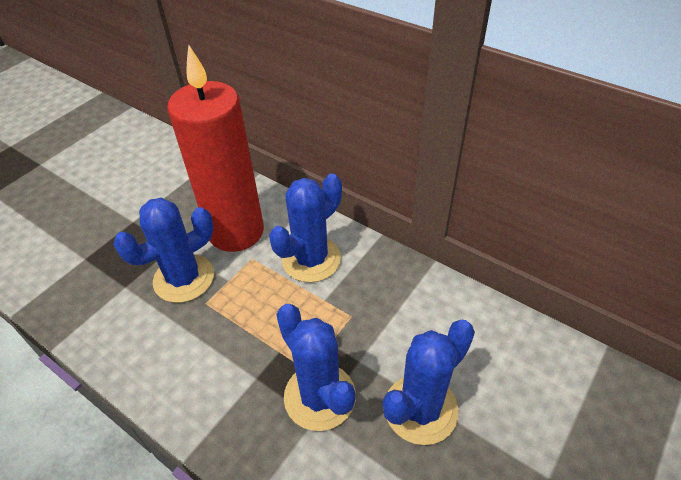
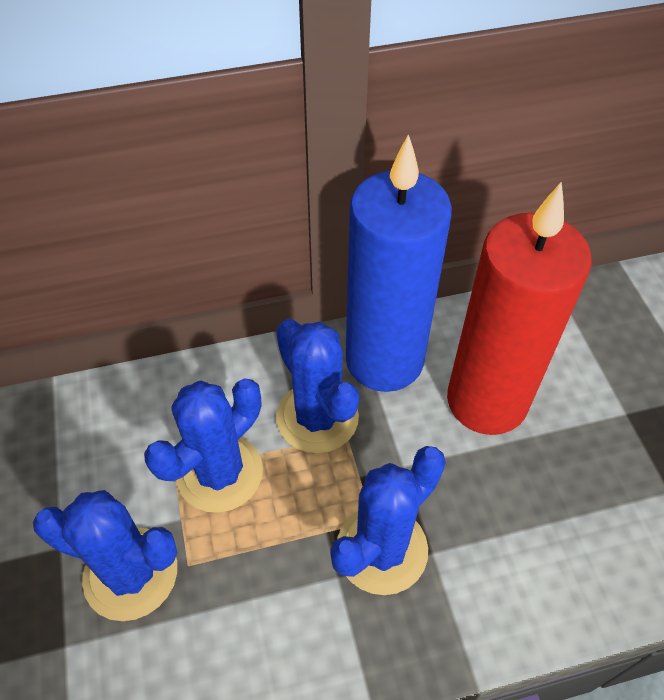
blue candle: none = 0 -> [346,134,452,392] = 1

